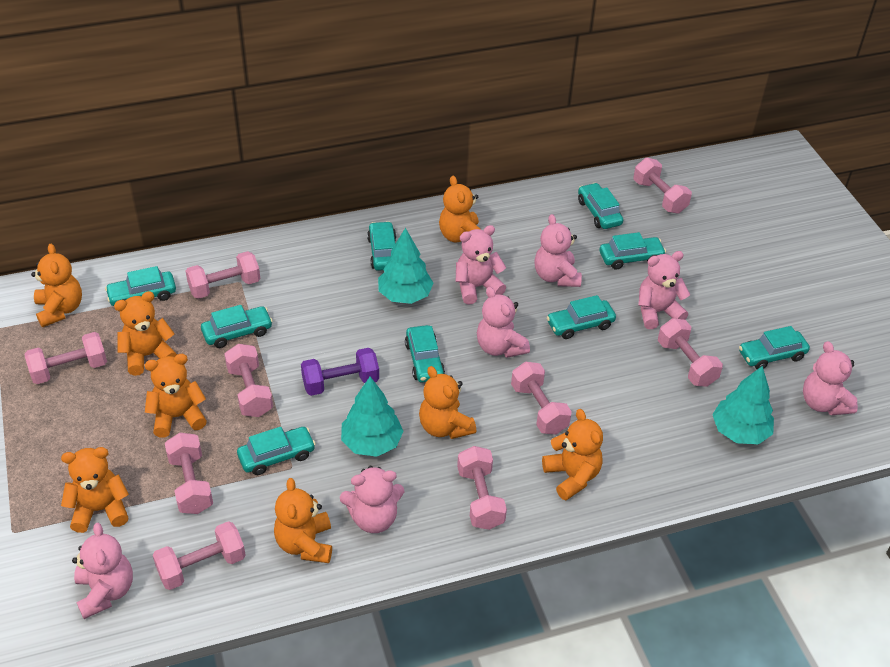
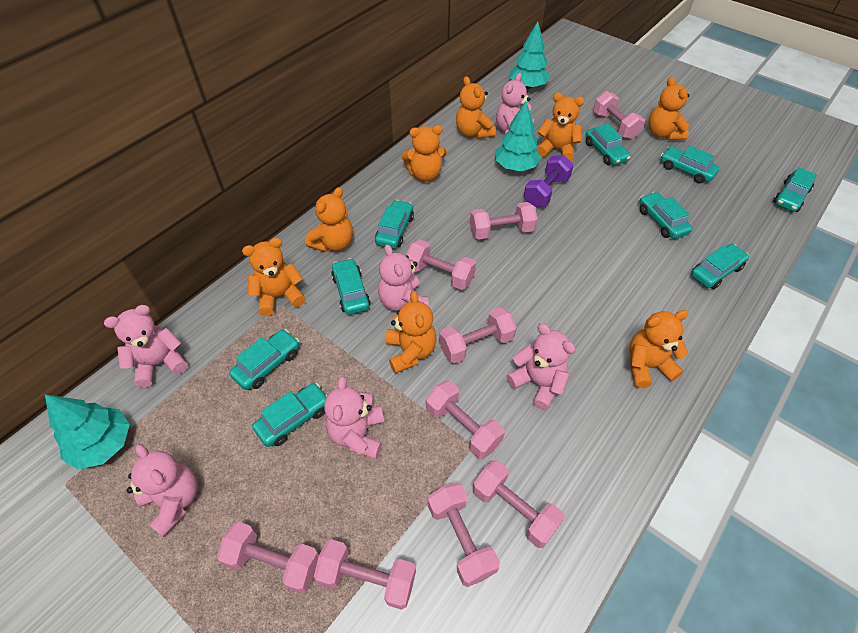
pink teddy bear: [72,523,133,619] [340,466,404,533] [456,225,507,304] [477,287,530,358] [534,214,582,287] [638,251,691,329] [803,341,858,415] = 7 -> [104,305,188,388] [127,444,198,537] [324,376,384,459] [378,244,429,311] [496,73,534,134] [506,323,576,410] = 6

